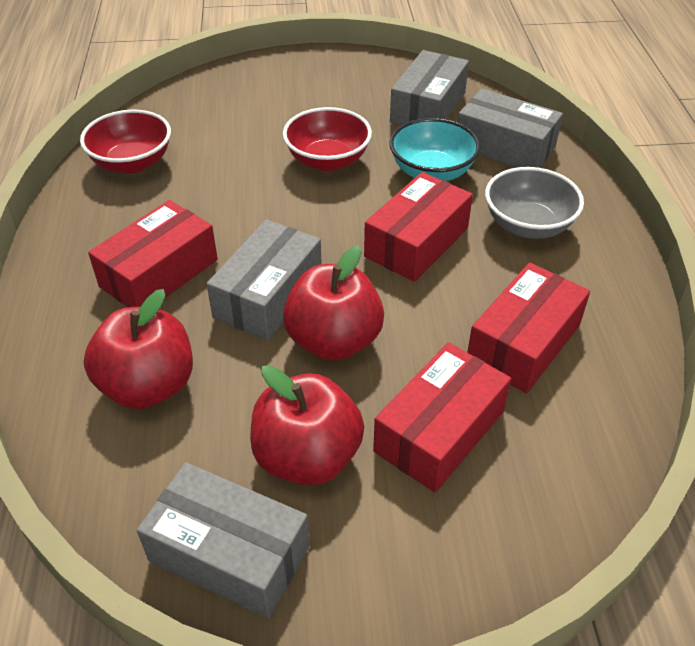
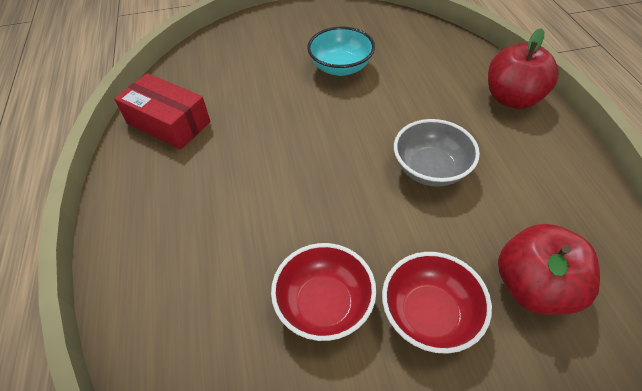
grey box: [137,462,309,618] [207,220,322,341] [390,50,469,125] [458,89,563,168] = 4 -> none = 0
red apple: [84,289,193,409] [250,365,364,486] [283,245,384,361] = 3 -> [488,28,559,109] [498,224,600,315] = 2
red box: [88,200,218,307] [364,172,473,282] [373,342,511,493] [467,263,590,393] = 4 -> [114,73,211,150] = 1

